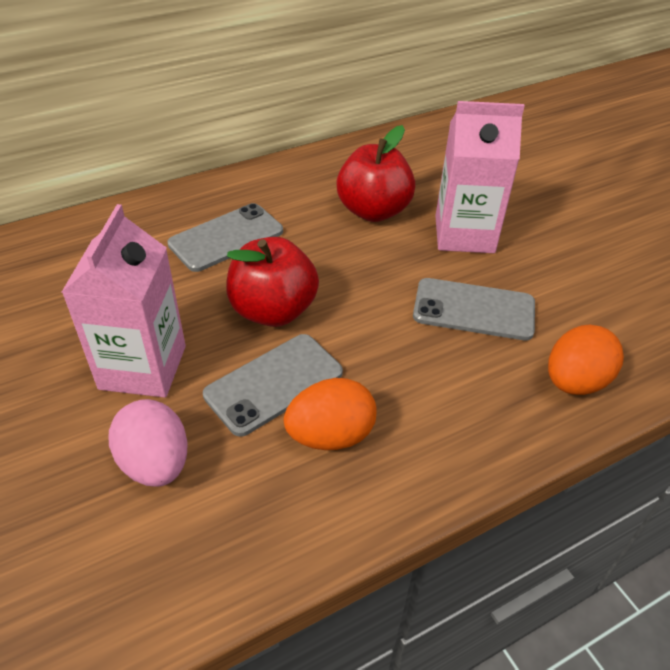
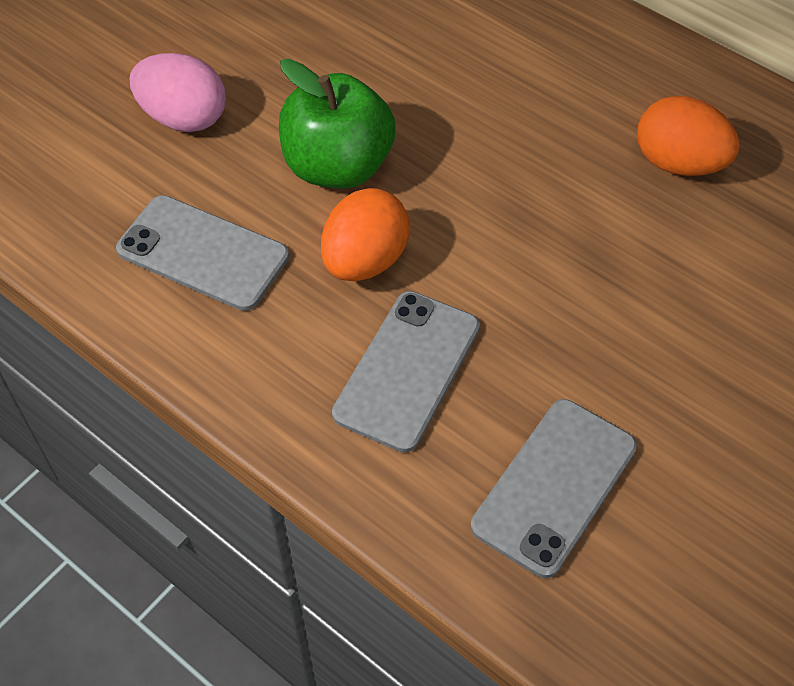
green apple: none = 0 -> [279,59,396,189] = 1
pink carton: [62,204,186,398] [435,101,525,253] = 2 -> none = 0
red apple: [226,237,319,327] [336,125,416,222] = 2 -> none = 0

